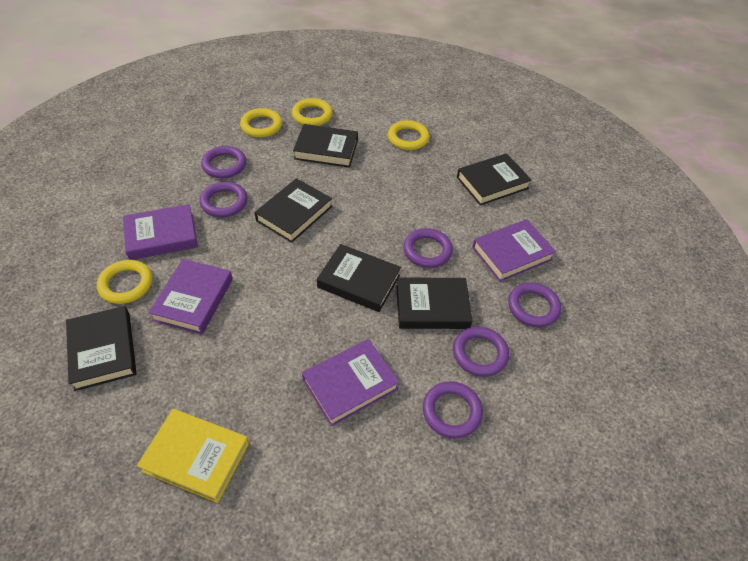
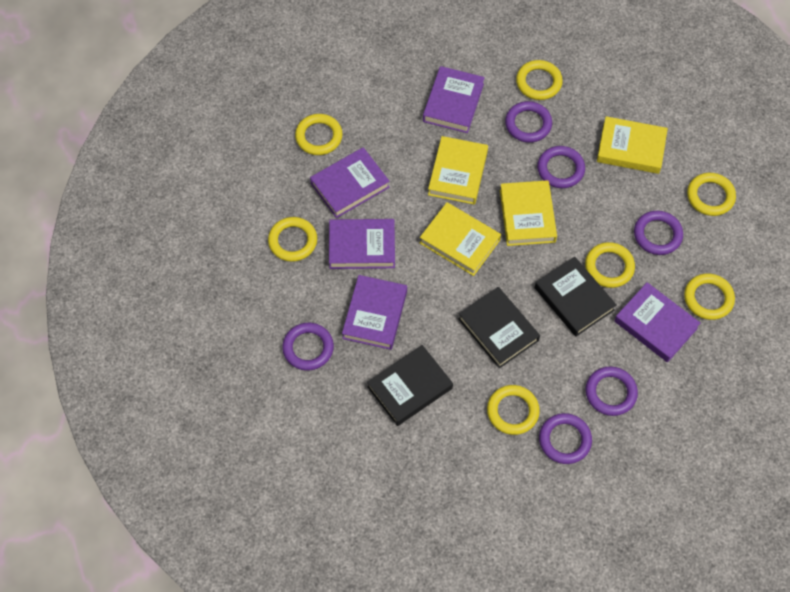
black book: [66,306,136,391] [254,178,332,243] [293,124,358,167] [317,244,401,312] [396,277,473,329] [457,153,532,206] = 6 -> [367,345,453,426] [458,287,540,369] [535,257,617,337] = 3
purple book: [123,204,198,260] [148,259,233,334] [302,339,400,426] [472,219,556,282] = 4 -> [310,147,390,218] [329,219,395,269] [342,275,407,350] [423,66,485,133] [614,282,700,362] = 5
yellow book: [137,409,249,503] = 1 -> [420,202,501,276] [428,136,488,205] [500,180,557,246] [597,116,668,174] = 4
yellow ring: [97,260,152,304] [240,108,282,137] [292,98,332,126] [388,120,429,150] = 4 -> [268,217,317,262] [295,114,343,155] [487,385,540,435] [516,60,563,100] [585,242,635,288] [684,273,735,320] [687,173,736,216] = 7

